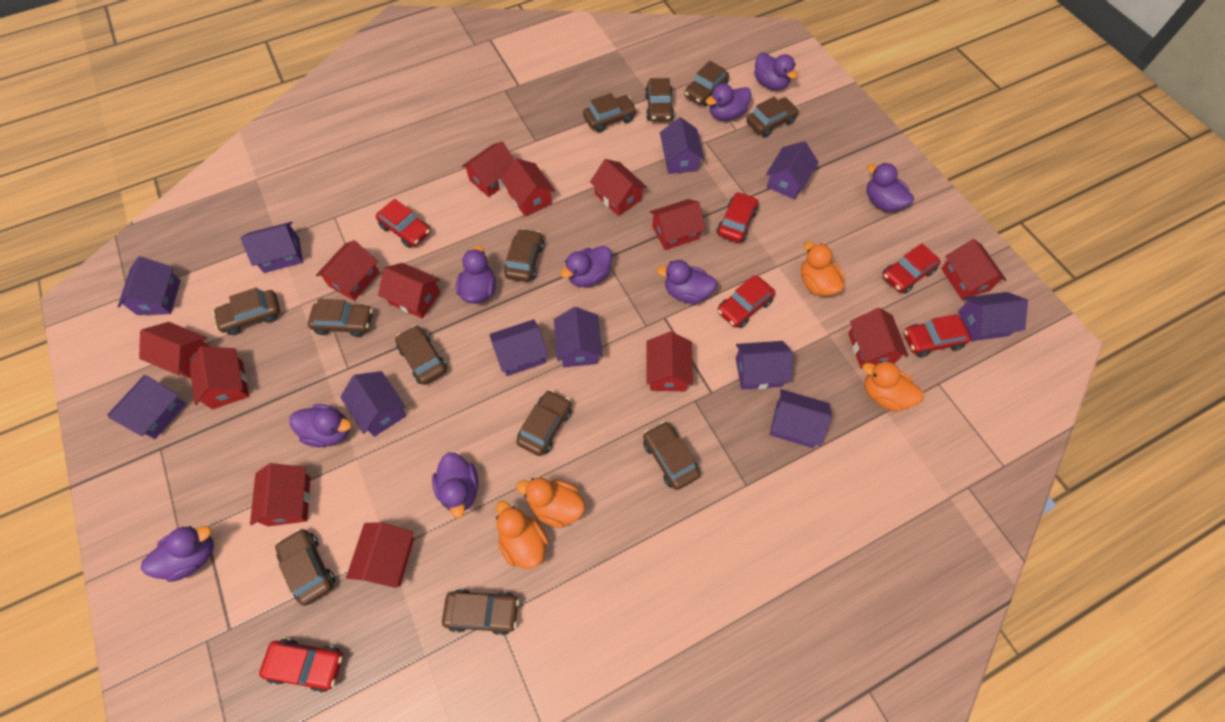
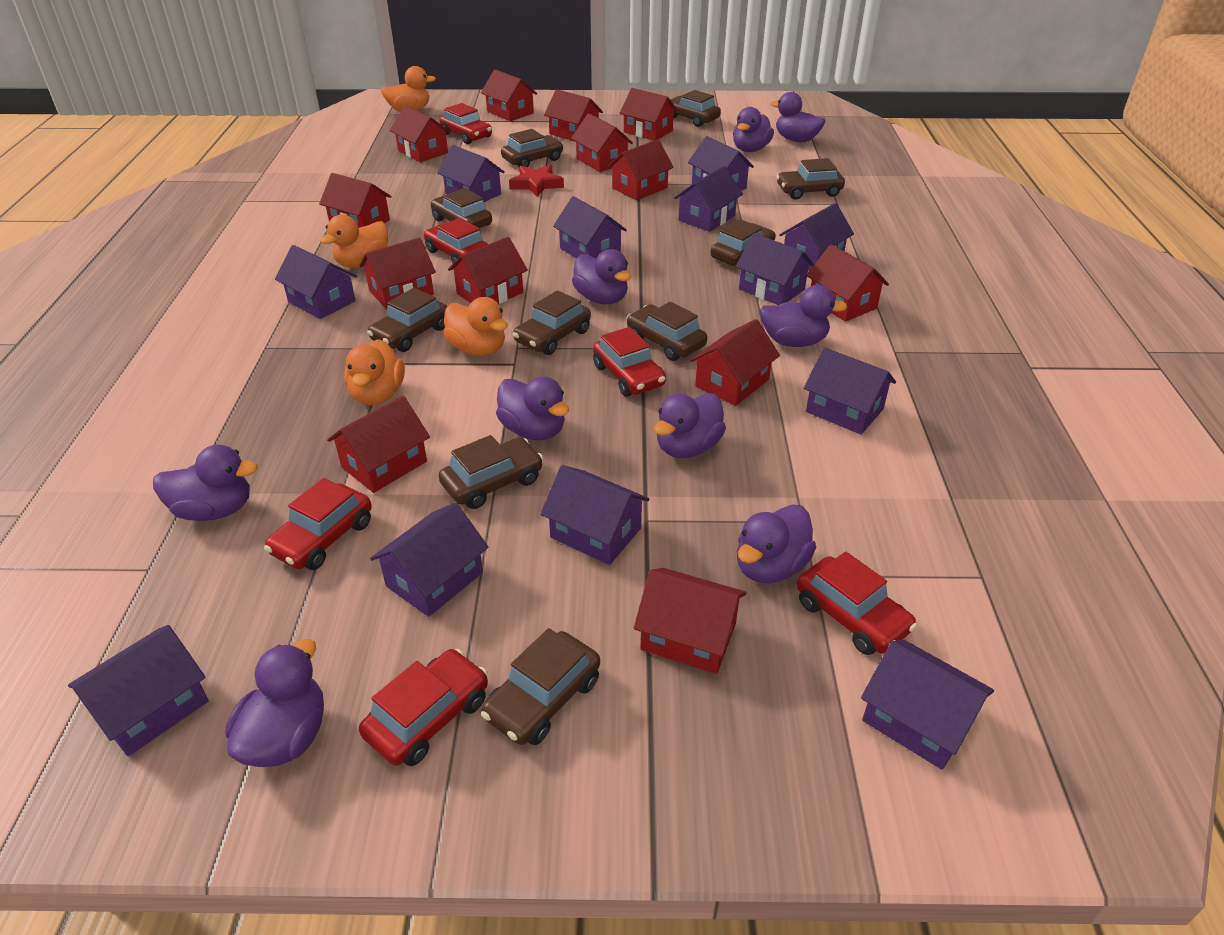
brown car: [213,287,280,335] [275,528,336,606] [308,299,373,337] [395,325,447,385] [442,589,519,635] [504,228,544,282] [516,390,572,456] [583,93,637,133] [643,421,700,490] [645,78,674,121] [684,61,729,106] [746,96,799,137] = 12 -> [367,288,447,352] [431,188,492,228] [438,435,543,509] [481,628,600,745] [501,129,564,167] [513,290,591,355] [627,302,707,361] [670,90,721,127] [710,219,776,266] [776,158,845,200] = 10
purple house: [107,375,186,439] [118,256,181,315] [240,222,303,273] [340,371,406,437] [489,319,548,376] [554,307,603,367] [660,117,704,174] [736,341,793,390] [766,141,818,199] [770,389,832,448] [958,292,1028,341] = 11 -> [68,625,209,756] [275,245,357,319] [370,502,489,617] [437,145,505,202] [540,465,650,565] [553,196,627,258] [674,166,743,232] [688,136,754,190] [735,233,814,305] [779,203,854,271] [804,347,896,435] [861,640,994,770] = 12
red star: none = 0 -> [509,165,564,197] = 1

